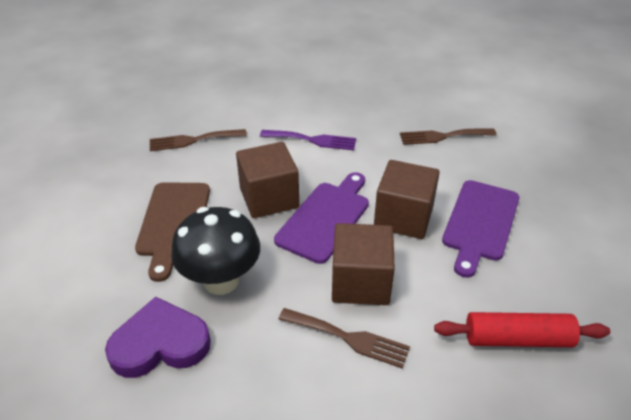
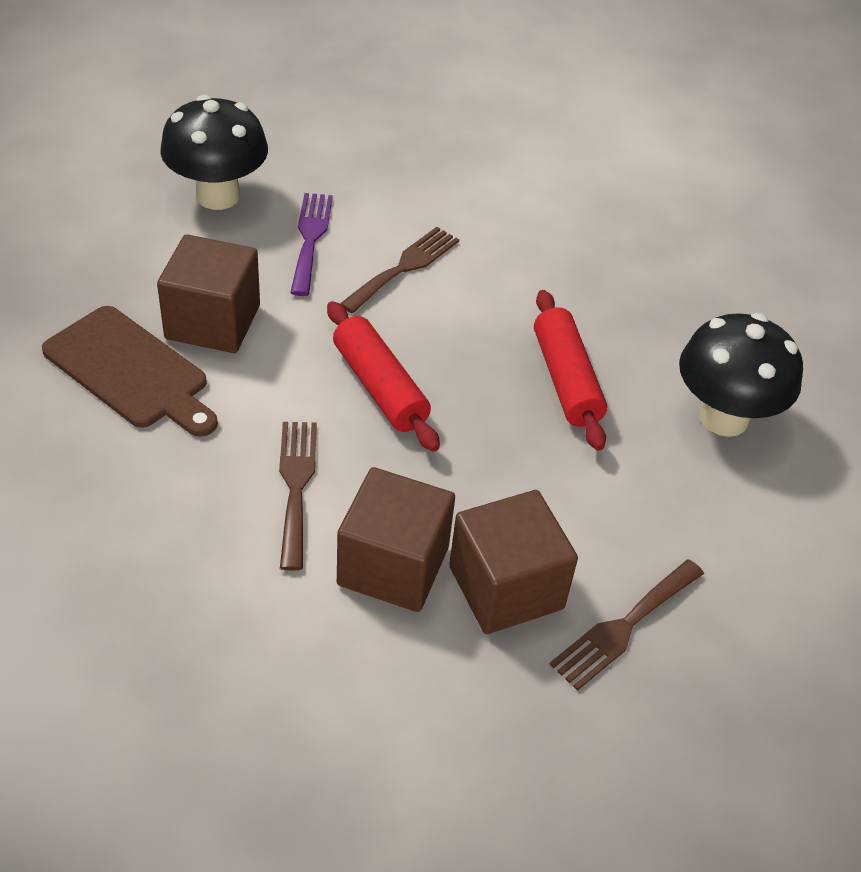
black mushroom: [171,207,260,295] = 1 -> [160,95,268,210] [679,313,803,437] = 2
purple cutting board: [274,172,369,264] [442,180,519,278] = 2 -> none = 0
purple heart: [105,297,211,378] = 1 -> none = 0
red rolling pin: [434,312,610,347] = 1 -> [327,301,440,452] [534,290,607,451] = 2

